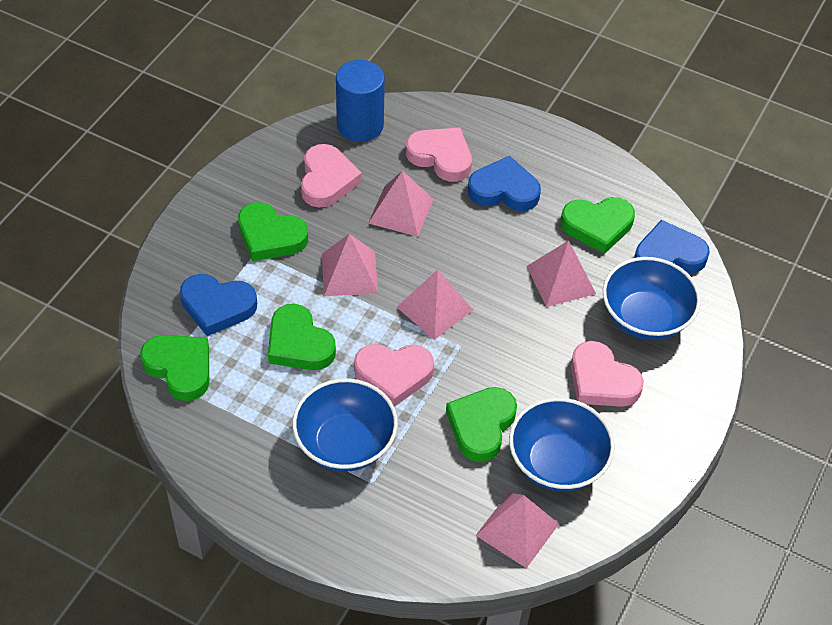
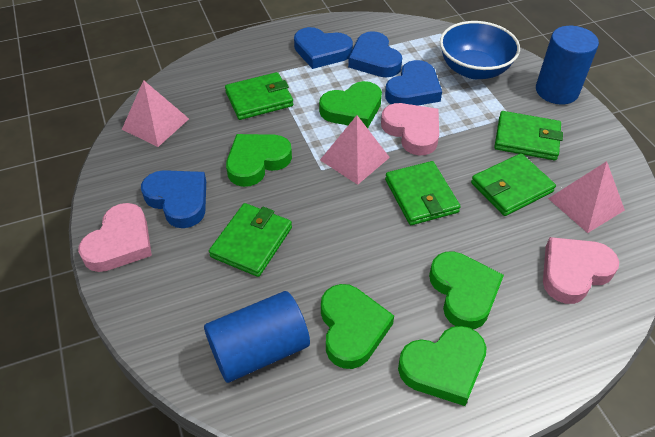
blue bowl: [292,378,398,472] [509,398,615,492] [603,257,701,340] = 3 -> [440,21,520,79] = 1
blue cylinder: [336,60,385,142] = 1 -> [204,291,310,383] [536,26,599,104] = 2
blue heart: [180,274,257,336] [468,156,541,211] [634,220,710,273] = 3 -> [141,170,206,228] [294,27,353,69] [348,31,402,77] [385,60,442,106] = 4
green wallet: none = 0 -> [209,203,292,277] [225,72,293,120] [385,161,461,225] [471,153,556,216] [494,111,563,160] = 5
pink heart: [301,144,362,208] [354,344,434,407] [406,128,472,182] [571,341,644,407] = 4 -> [78,203,152,272] [381,103,439,155] [543,237,619,304] = 3
pink pyramid: [322,234,378,296] [368,170,433,237] [397,269,473,340] [476,492,559,568] [527,240,596,307] = 5 -> [122,80,189,147] [320,115,390,185] [548,161,625,233] = 3

